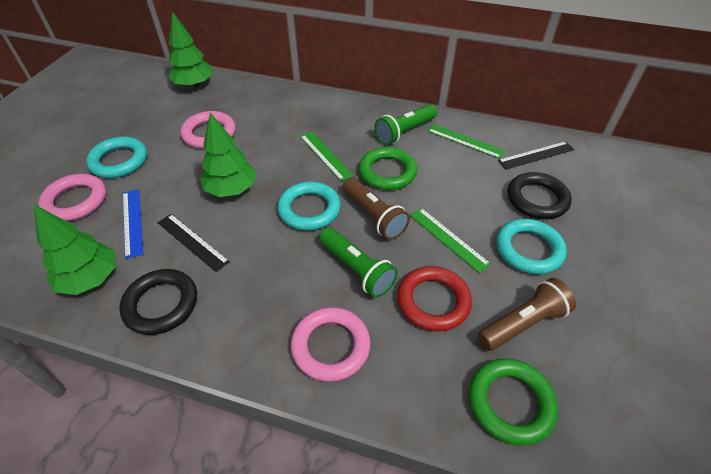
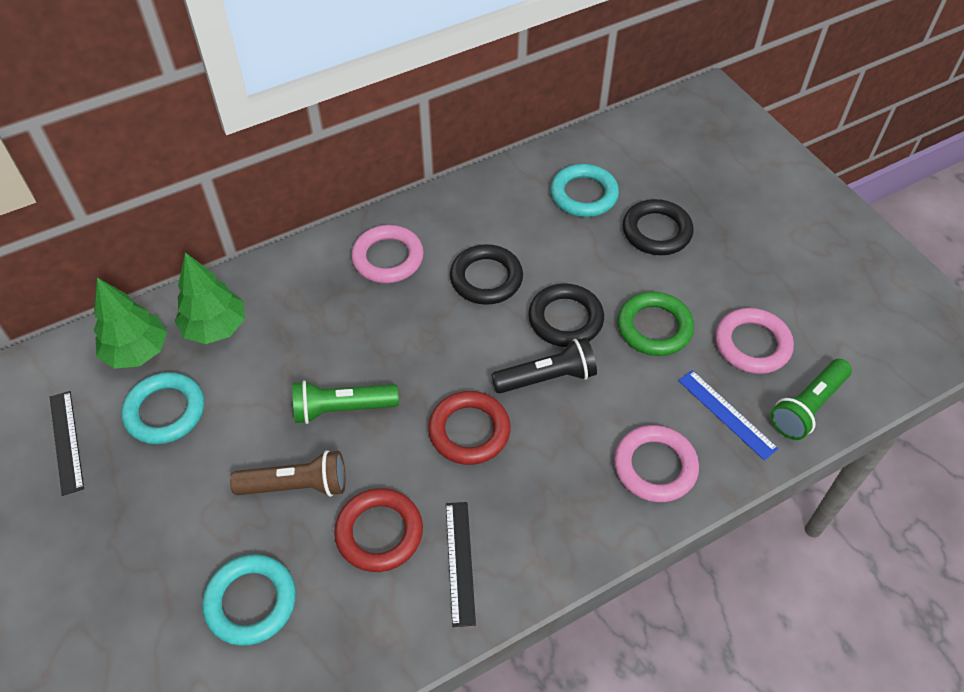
black flashlight: none = 0 -> [491,337,597,393] = 1
black ring: [119,269,197,335] [508,172,572,219] = 2 -> [450,244,523,305] [528,283,604,347] [623,199,694,255] = 3
brown flashlight: [343,177,410,240] [478,278,576,351] = 2 -> [230,450,345,497] = 1
green ring: [359,147,417,190] [469,358,558,445] = 2 -> [618,292,694,356] = 1
green ruler: [300,132,353,181] [410,208,491,273] [428,124,505,159] = 3 -> none = 0
green tree: [34,204,116,295] [168,12,213,88] [200,113,256,197] = 3 -> [94,278,167,369] [175,252,245,344] = 2
red ring: [397,266,472,332] = 1 -> [334,488,423,572] [428,391,511,465] = 2

